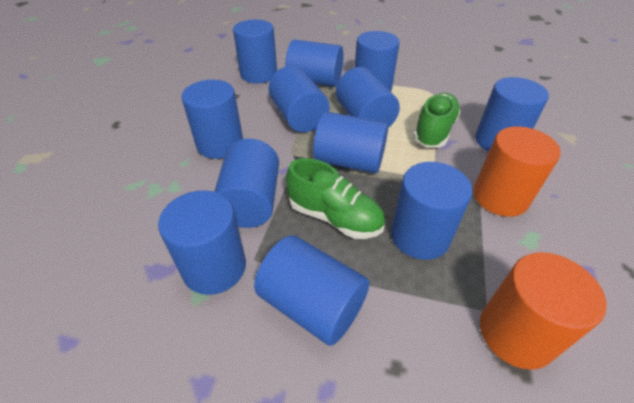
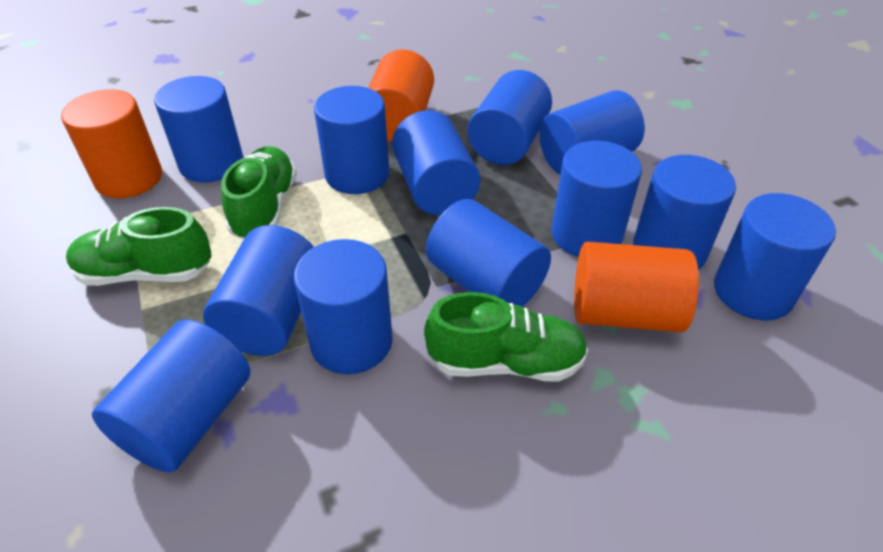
green shoe: [286,158,385,239] [413,93,461,147] = 2 -> [66,207,211,286] [221,146,297,239] [424,292,588,382] = 3
orange cylinder: [473,126,561,217] [480,252,607,370] = 2 -> [61,89,162,199] [368,49,434,142] [574,242,699,332] = 3

